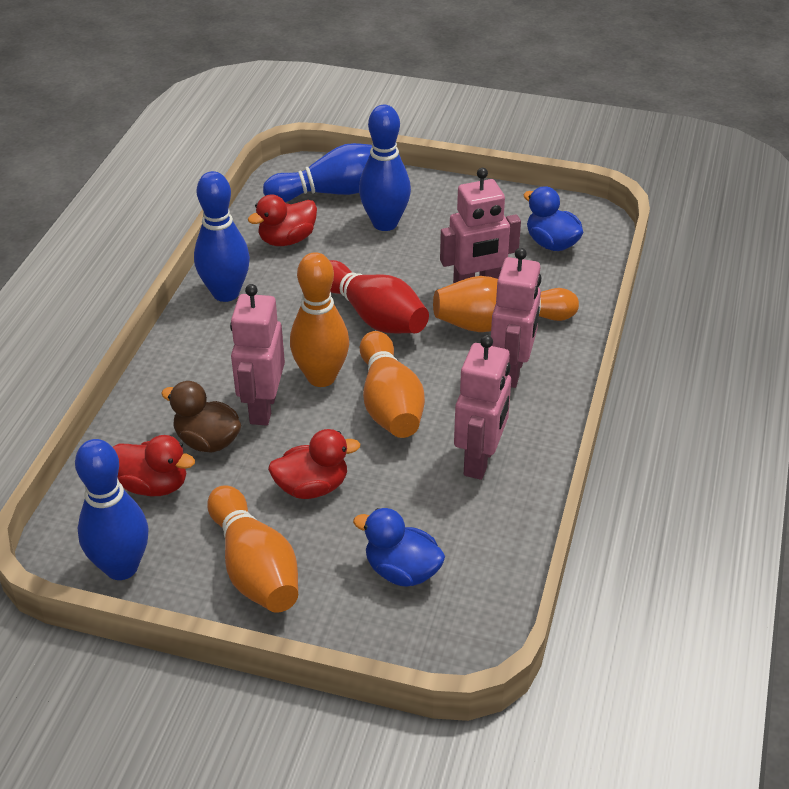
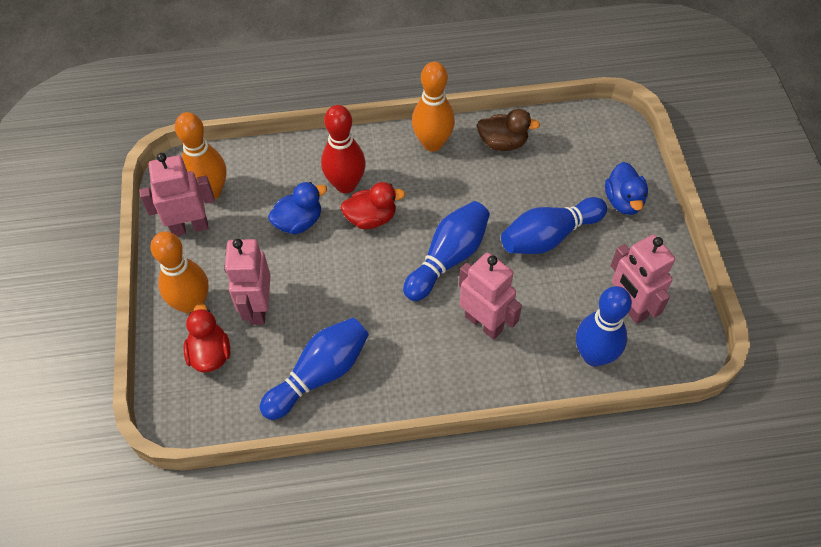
orange bowling pin: [207,485,298,613] [290,252,349,387] [360,331,425,438] [433,276,579,332] = 4 -> [151,231,209,314] [175,112,226,199] [412,62,455,152] = 3
red duck: [113,435,195,496] [248,194,317,246] [268,429,360,499] = 3 -> [184,303,230,372] [341,182,405,229] = 2

